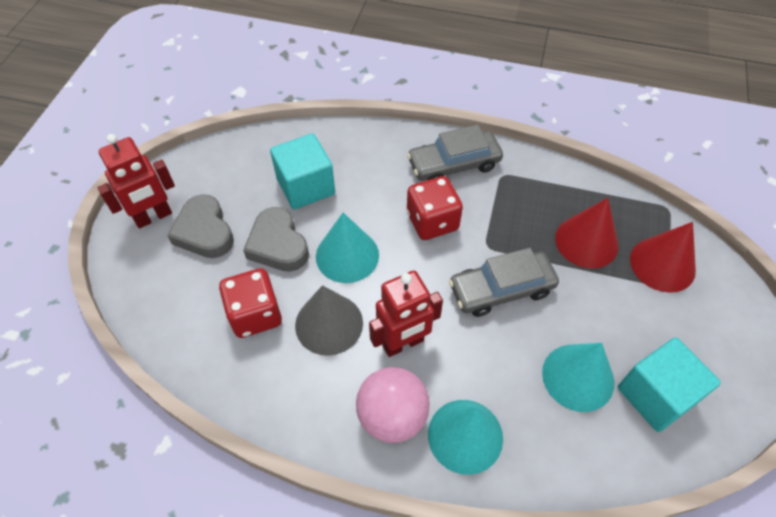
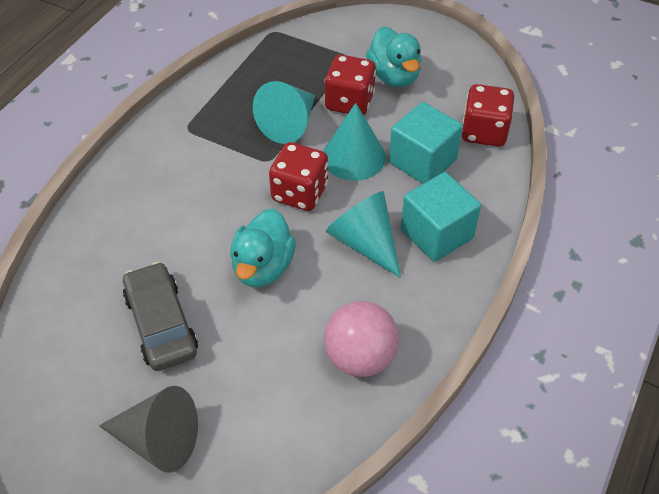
grey car: [407,125,503,181] [449,248,559,317] = 2 -> [123,262,198,371] = 1
grey heart: [167,194,234,258] [243,207,309,272] = 2 -> none = 0
red cone: [555,198,618,268] [630,222,696,293] = 2 -> none = 0
red dice: [219,268,282,338] [407,176,463,240] = 2 -> [269,142,328,211] [324,55,376,115] [462,84,514,147] = 3
red robot: [97,134,175,229] [369,271,443,357] = 2 -> none = 0
turquoise duck: none = 0 -> [230,208,296,287] [366,26,421,87] = 2

